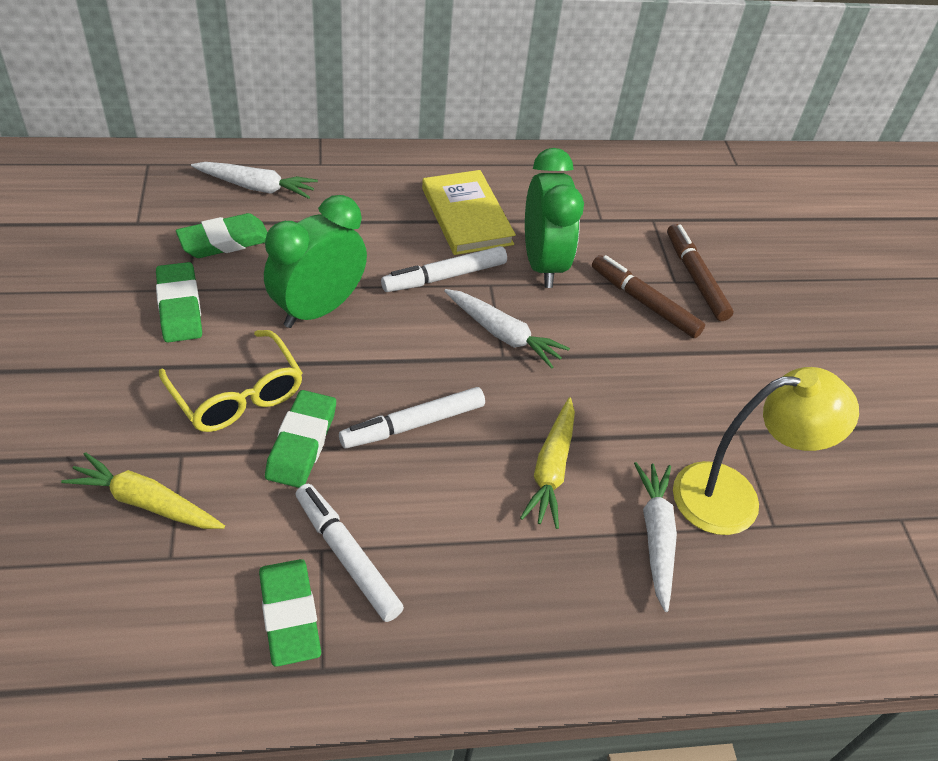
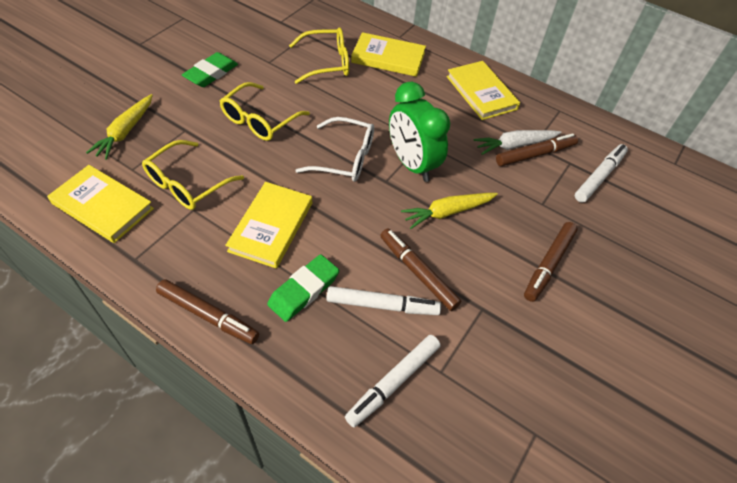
brown marker: [592,255,705,338] [667,224,734,321] = 2 -> [156,279,259,344] [380,229,461,311] [496,133,578,166] [524,222,578,302] = 4
green clock: [264,195,367,328] [525,148,584,288] = 2 -> [389,82,450,182] = 1
green eraser: [156,262,202,342] [176,213,268,258] [259,559,321,667] [265,390,336,488] = 4 -> [182,52,238,87] [267,254,339,322] = 2
white carrot: [191,162,318,199] [444,289,570,369] [634,462,677,612] = 3 -> [474,130,561,155] = 1
white glasses: none = 0 -> [295,117,374,182] = 1
yellow book: [422,170,516,255] = 1 -> [47,165,154,243] [225,182,312,269] [351,32,426,77] [447,61,520,120] = 4
yellow glasses: [159,330,302,432] = 1 -> [142,140,244,210] [220,82,310,141] [289,27,349,84] = 3
yellow lamp: [673,367,859,535] = 1 -> none = 0

